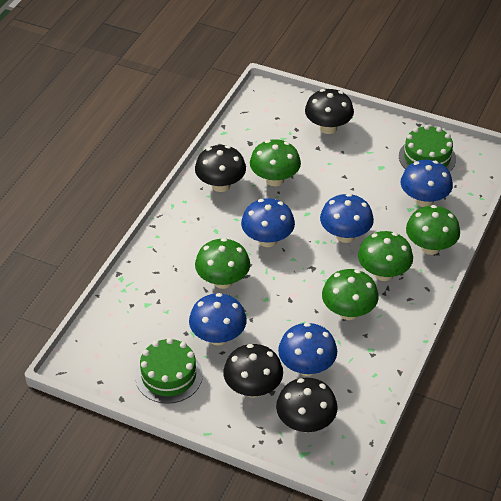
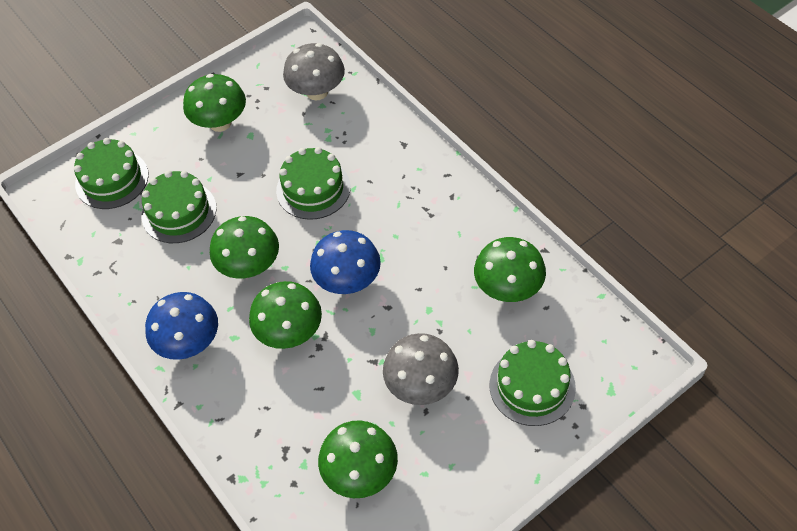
black mushroom: [195,145,246,192] [223,344,283,398] [276,377,338,433] [305,89,354,134] = 4 -> none = 0
blue mushroom: [189,293,247,345] [241,198,295,247] [278,323,337,376] [320,194,374,243] [401,160,453,207] = 5 -> [145,292,218,360] [310,230,381,294] = 2
green cake: [135,338,203,404] [399,125,456,172] = 2 -> [74,138,149,209] [142,170,217,243] [276,147,351,220] [490,340,576,426] = 4
grey mushroom: none = 0 -> [283,43,345,100] [383,333,459,405] = 2

